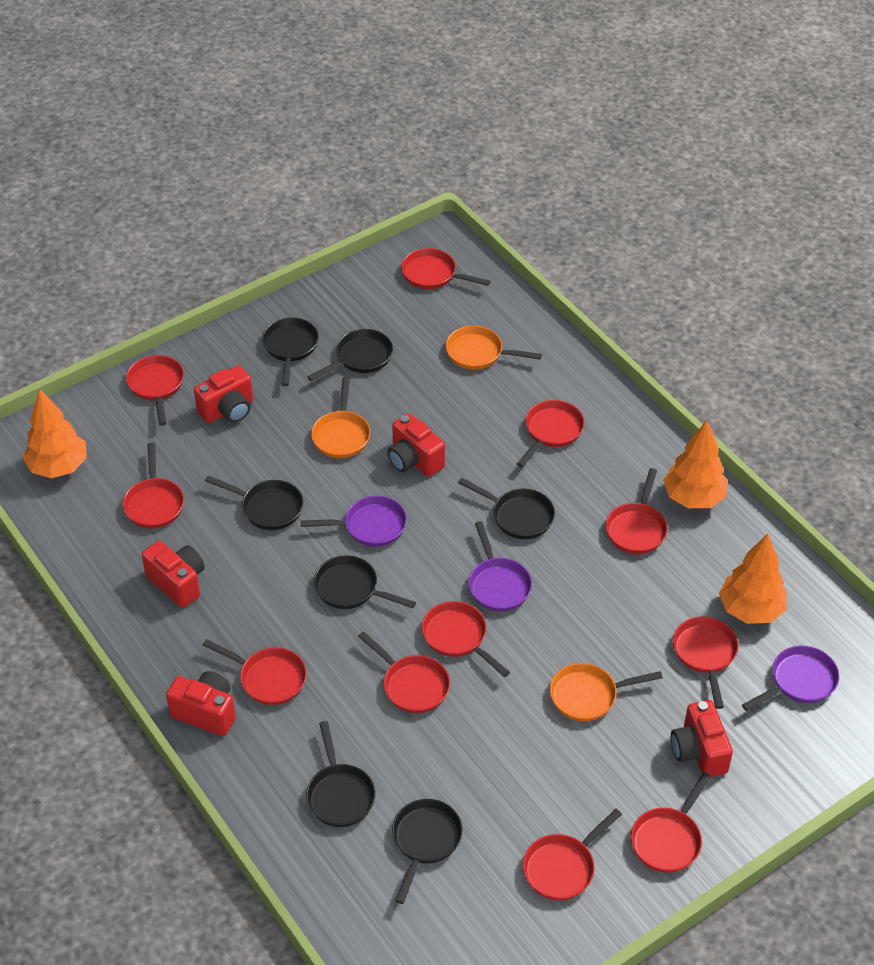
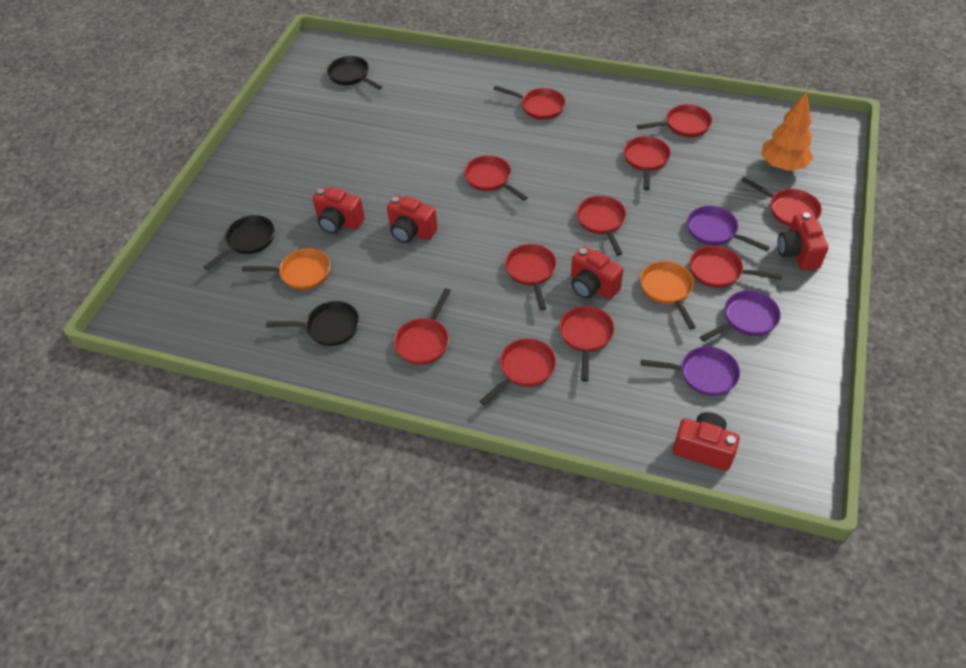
black pan: [205,476,303,530] [262,318,319,386] [306,721,376,827] [307,329,393,381] [314,556,416,609] [392,799,463,904] [458,478,555,539] = 7 -> [203,215,275,270] [266,301,359,346] [327,56,382,90] = 3
orange pan: [311,377,370,458] [446,326,542,370] [550,663,663,721] = 3 -> [242,248,330,290] [640,261,696,329] = 2
orange tree: [23,389,87,478] [663,420,728,508] [719,534,787,624] = 3 -> [761,92,813,171] = 1

